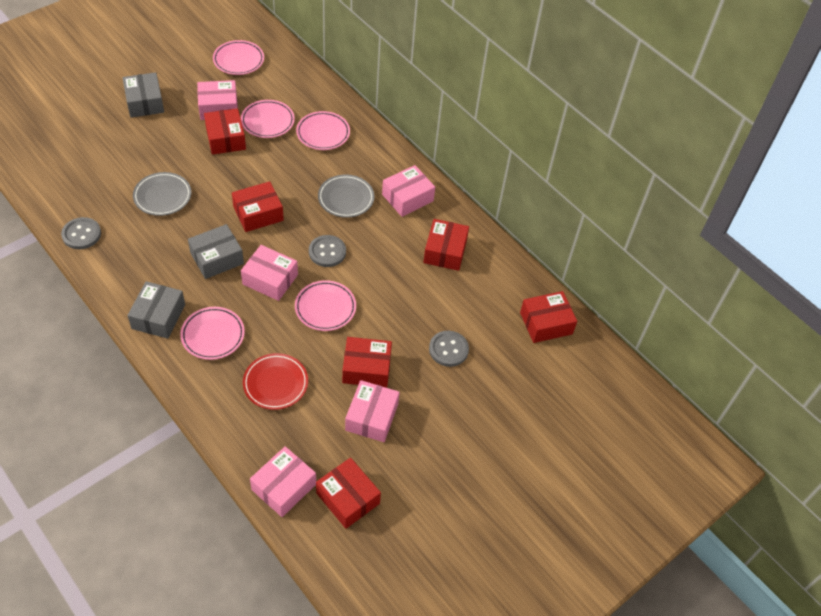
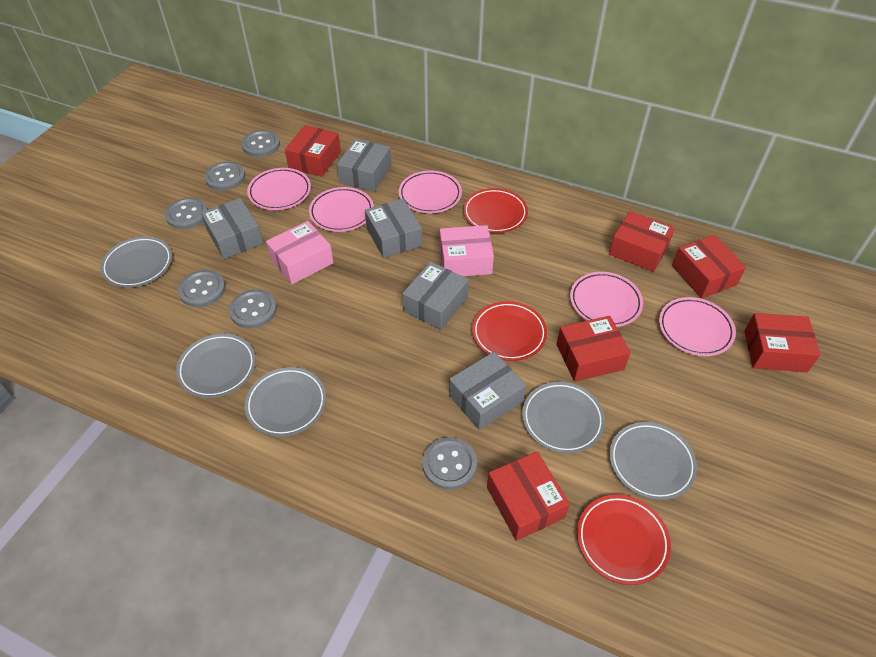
grey box: [123,72,164,118] [127,281,185,339] [188,224,244,279] = 3 -> [201,198,263,259] [337,139,391,192] [365,198,422,258] [402,262,469,330] [449,352,526,430] = 5
grey button: [61,217,101,249] [309,235,346,267] [429,331,469,367] = 3 -> [165,197,208,229] [178,270,225,307] [204,162,245,191] [229,289,277,329] [241,130,280,157] [422,437,477,490] = 6
grey plate: [133,172,191,216] [318,175,374,218] = 2 -> [100,237,172,288] [176,334,256,398] [245,367,326,437] [522,382,605,453] [609,422,697,500] = 5
pink box: [197,80,238,120] [241,245,298,301] [250,446,316,517] [345,380,400,442] [382,165,435,217] = 5 -> [266,221,334,284] [440,225,494,276] = 2
red plate: [243,353,308,410] = 1 -> [463,188,528,233] [472,301,547,361] [577,495,671,585] = 3

